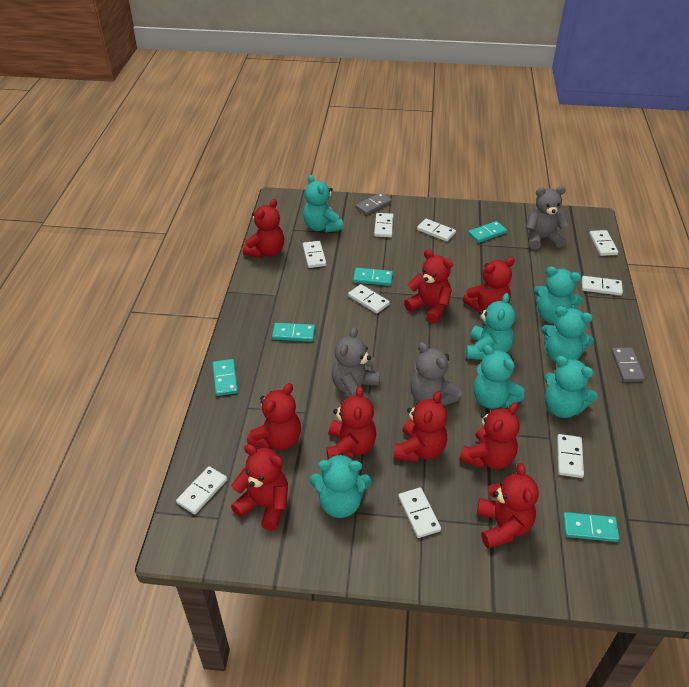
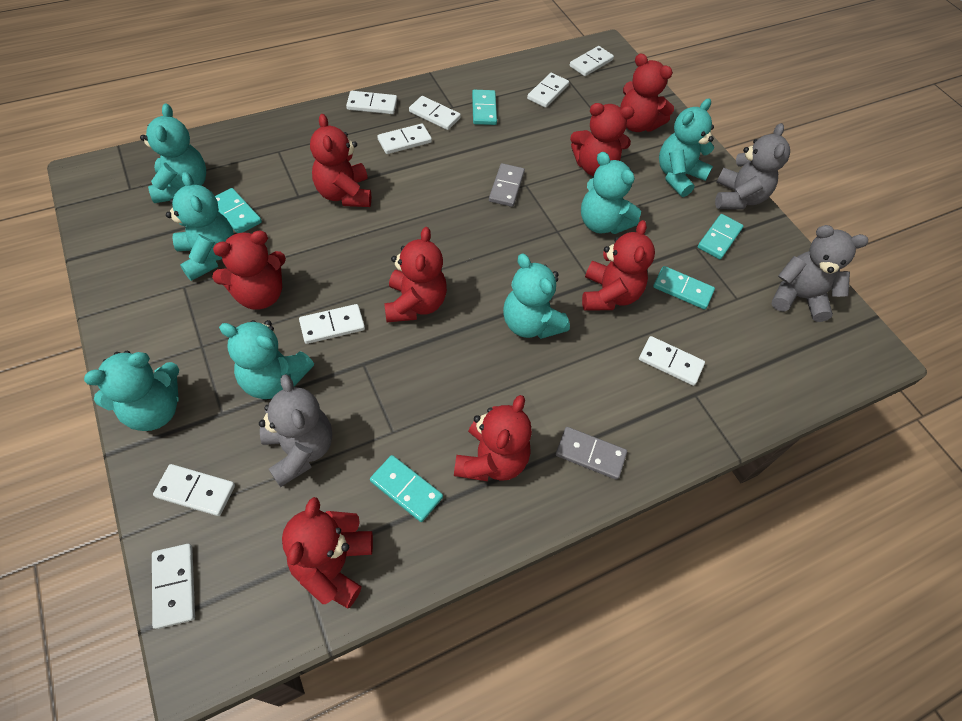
red teddy bear: [231,444,288,531] [243,199,284,258] [247,383,301,450] [326,386,376,460] [394,391,447,462] [404,249,453,324] [459,402,520,469] [463,257,515,312] [477,463,539,549] = 9 -> [212,230,286,310] [282,497,373,609] [310,114,371,207] [384,227,447,322] [454,395,532,481] [570,103,634,176] [582,220,655,311] [620,53,674,132] = 8

